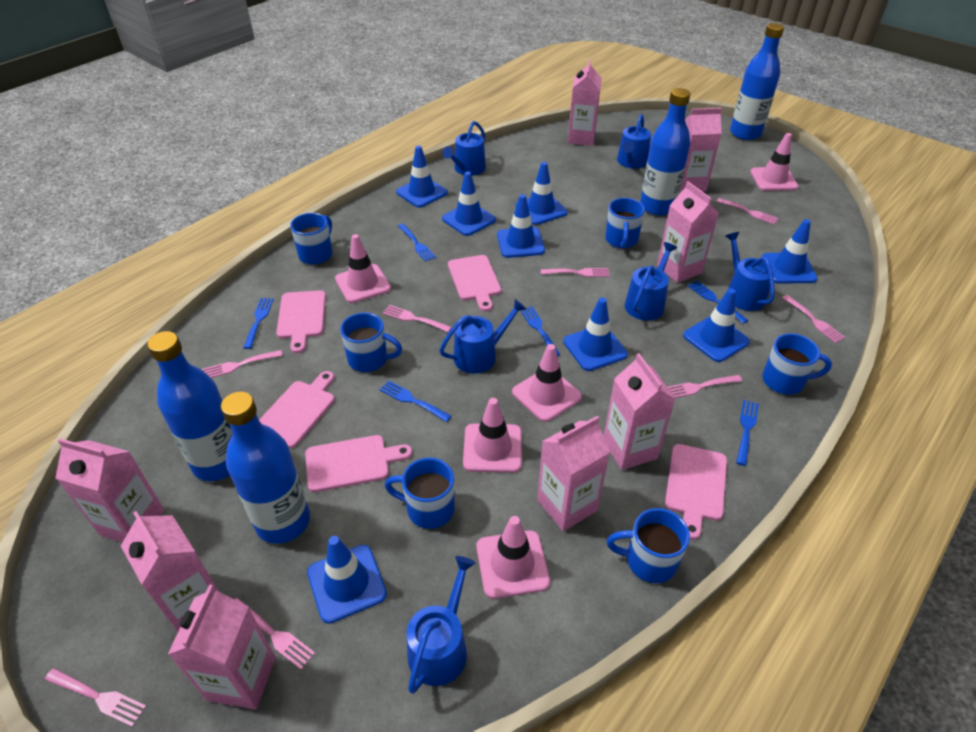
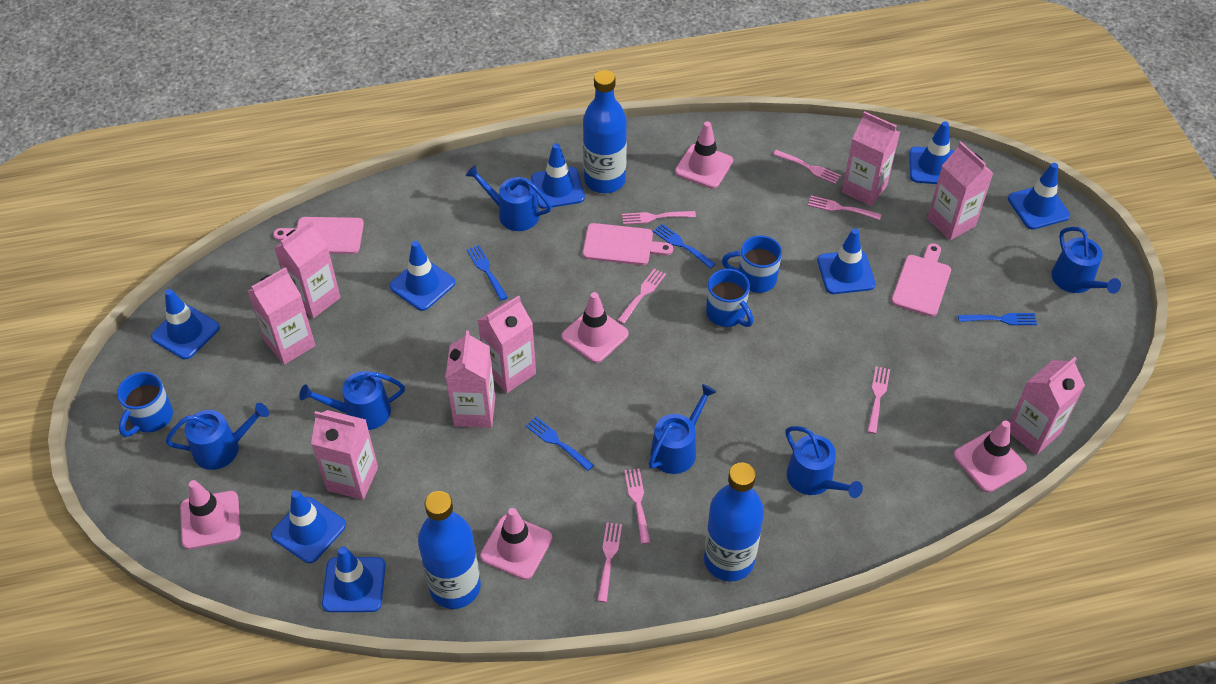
blue bottle: [147,331,232,481] [221,392,310,544] [640,88,690,216] [730,23,784,140] = 4 -> [418,491,481,609] [583,70,627,193] [704,462,764,582] = 3
blue fork: [243,298,274,349] [379,380,451,422] [398,224,436,262] [520,306,560,356] [688,281,748,324] [736,400,759,466] = 6 -> [466,245,508,301] [526,417,594,471] [653,224,715,269] [958,313,1037,325] = 4
blue mug: [290,213,333,265] [340,313,402,372] [385,458,455,529] [605,198,645,248] [607,508,690,583] [762,333,832,395] = 6 -> [117,372,173,437] [706,269,753,327] [722,235,782,293] = 3
pink cutting board: [259,371,335,448] [276,290,326,353] [305,435,412,492] [448,255,501,312] [665,444,727,540] = 5 -> [273,217,364,254] [583,223,673,265] [891,243,951,317] = 3
pink fork: [45,668,147,727] [202,350,282,378] [235,598,315,670] [383,305,452,332] [541,268,610,277] [668,375,742,398] [716,198,779,224] [782,295,845,343] = 8 -> [597,523,622,602] [617,268,666,324] [622,211,696,225] [624,468,651,544] [773,150,841,184] [808,195,882,220] [867,366,890,434] = 7

